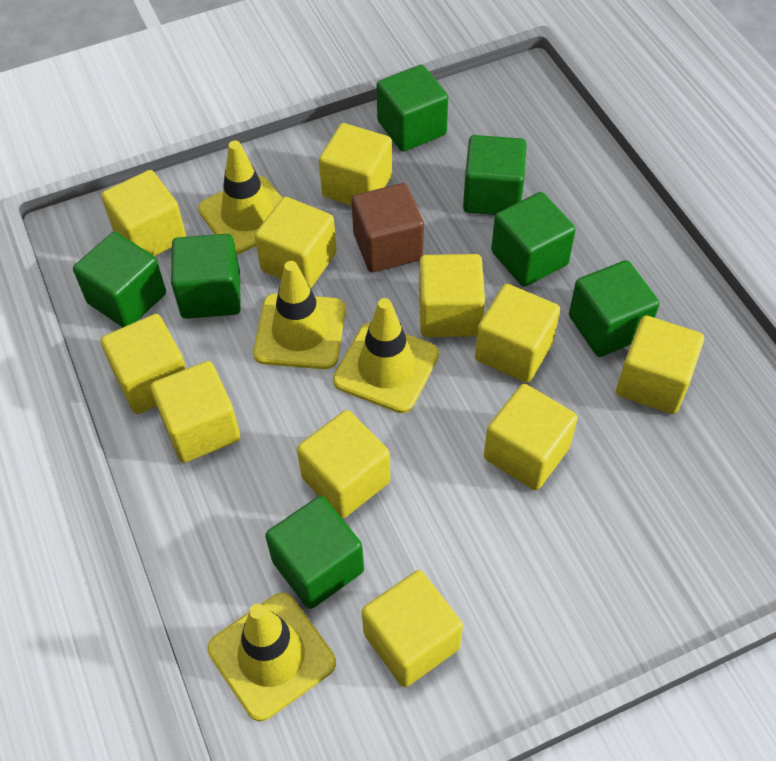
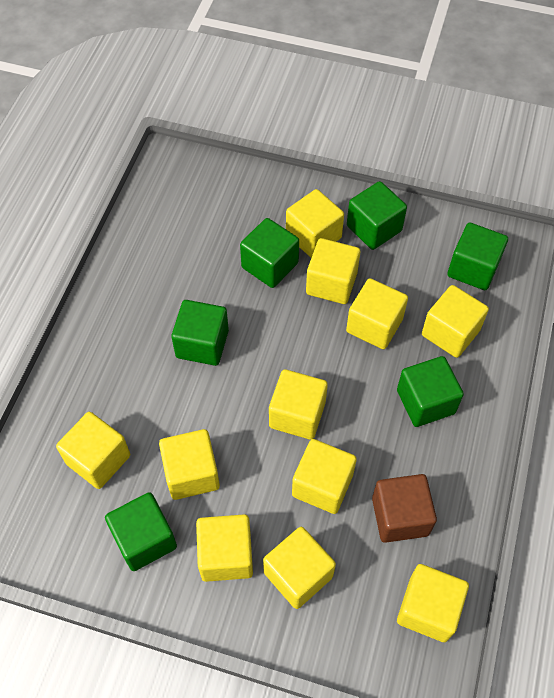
green cube: [73,232,166,327] [171,234,241,319] [265,496,364,609] [376,65,448,152] [463,135,527,215] [491,192,576,287] [569,260,660,357] = 7 -> [105,492,177,571] [171,300,229,366] [240,218,299,288] [347,181,407,250] [397,356,464,427] [447,223,508,290] = 6
yellow traffic cone: [198,141,282,254] [207,593,336,721] [253,261,346,369] [333,298,439,413] = 4 -> none = 0

